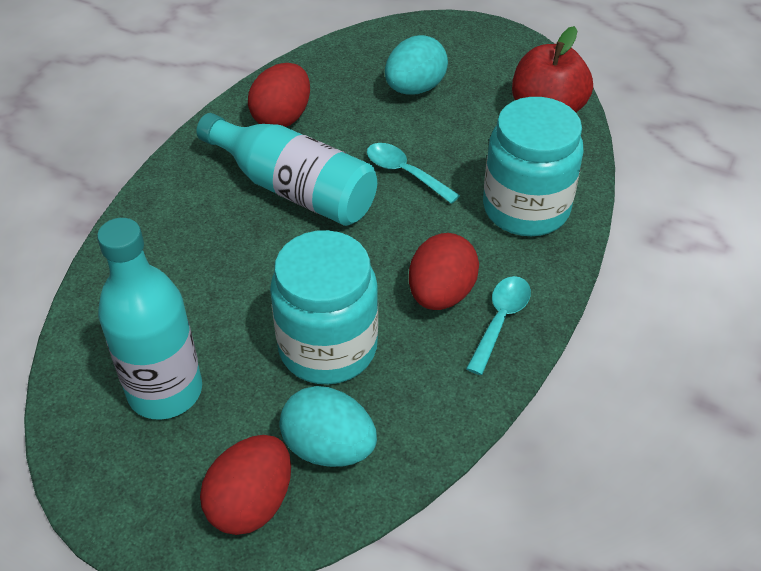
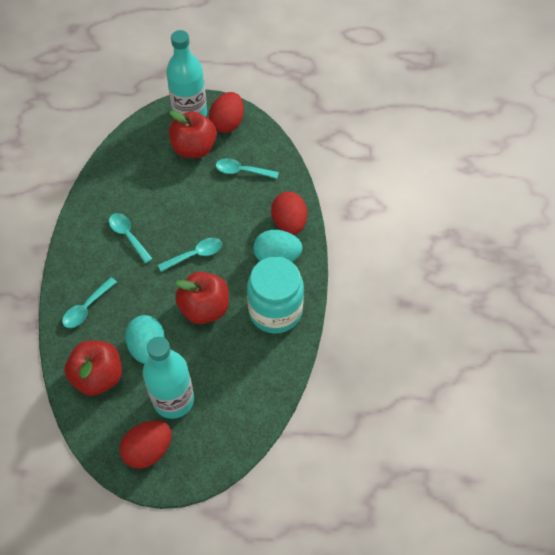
red apple: [512,26,593,112] = 1 -> [65,340,122,396] [169,110,217,158] [175,272,229,324] = 3
turquoise jar: [270,230,378,385] [483,97,583,236] = 2 -> [247,257,304,334] = 1
turquoise spoon: [367,143,460,204] [466,276,531,375] = 2 -> [62,277,117,328] [109,213,153,263] [158,238,222,272] [216,158,279,179] = 4

